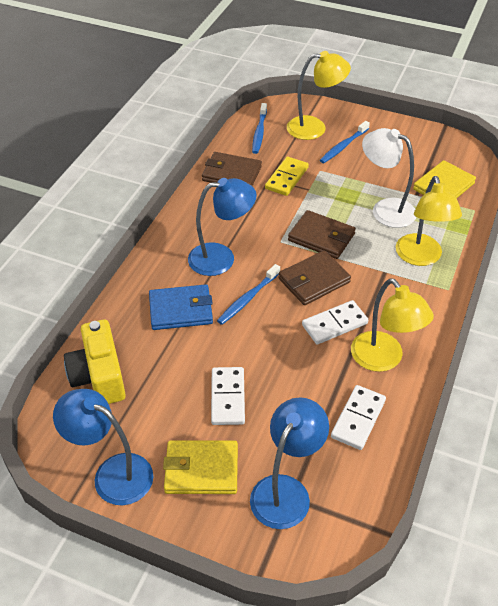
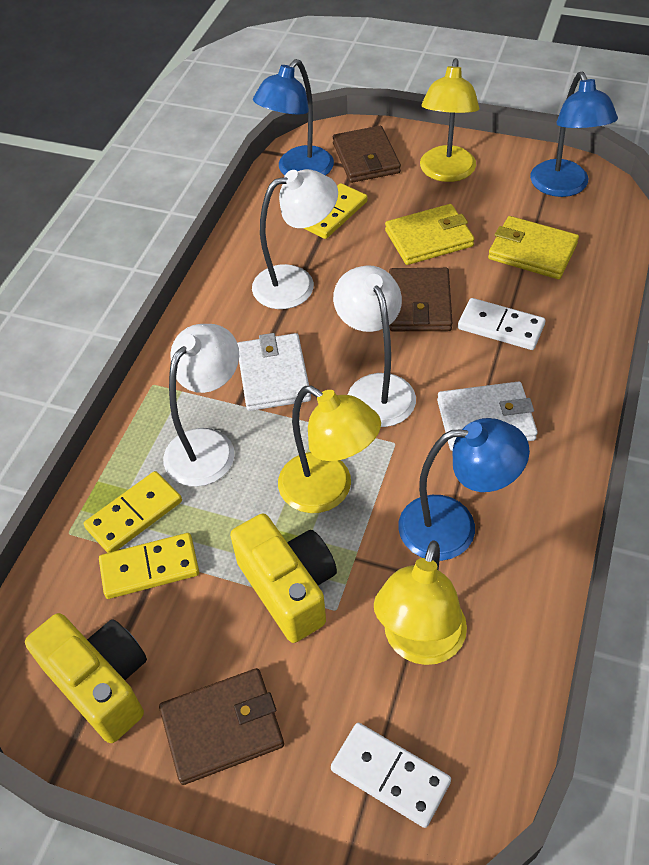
blue toothbrush: [217,264,280,325] [252,103,267,154] [320,121,370,163] = 3 -> none = 0
blue wallet: [149,284,213,330] = 1 -> none = 0
white domino: [211,367,245,425] [302,300,368,344] [331,385,386,450] = 3 -> [331,723,451,828] [458,298,546,350] = 2
white lamp: [362,128,416,228] = 1 -> [163,324,239,487] [252,169,338,309] [333,265,416,427] = 3
white wallet: none = 0 -> [237,333,311,411] [437,382,538,451] = 2
yellow camera: [64,319,126,404] = 1 -> [25,613,147,743] [230,514,337,643] = 2
yellow domino: [265,157,309,196] = 1 -> [84,471,182,553] [99,533,199,599] [303,183,368,239] = 3

